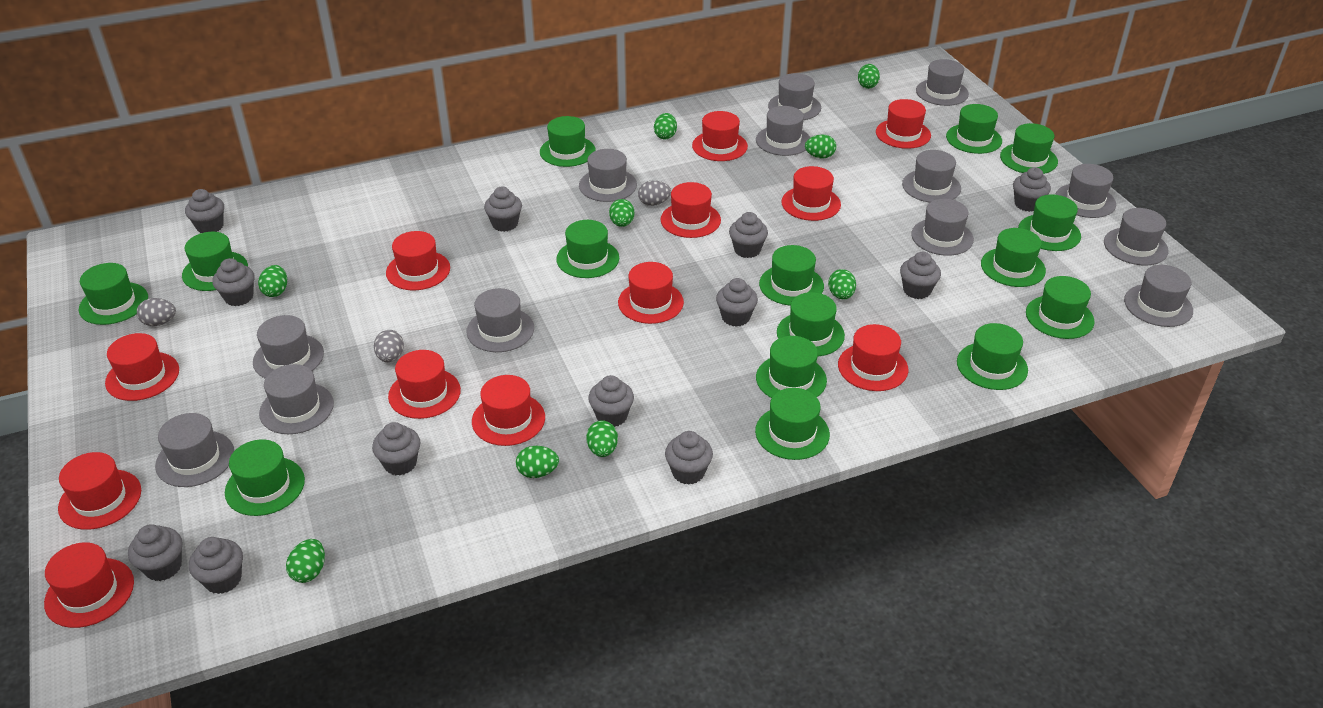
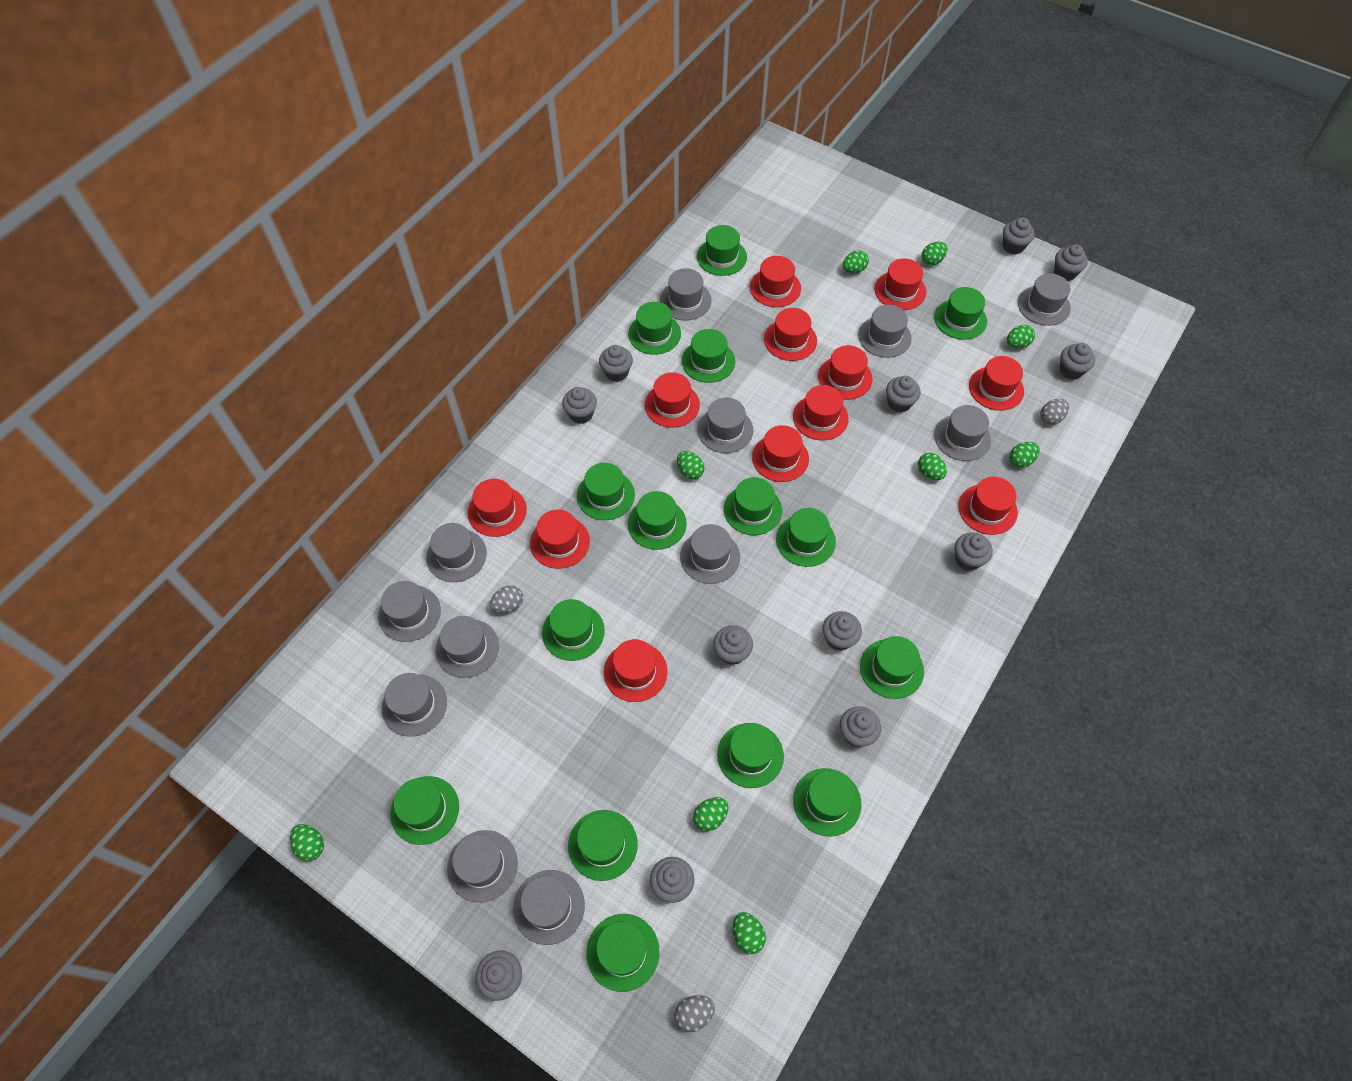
grey hat: [155,413,234,487] [253,315,324,379] [259,364,334,434] [466,288,534,352] [579,149,637,202] [756,106,810,156] [768,73,821,120] [902,150,961,202] [911,199,974,256] [916,59,969,106] [1055,164,1116,218] [1104,208,1169,265] [1124,265,1193,327] = 13 -> [378,581,441,642] [382,673,447,737] [426,523,487,582] [435,616,499,678] [447,830,518,903] [513,870,585,945] [660,268,712,321] [680,524,740,584] [697,397,753,453] [858,305,912,358] [934,405,991,461] [1018,273,1071,326] = 12

